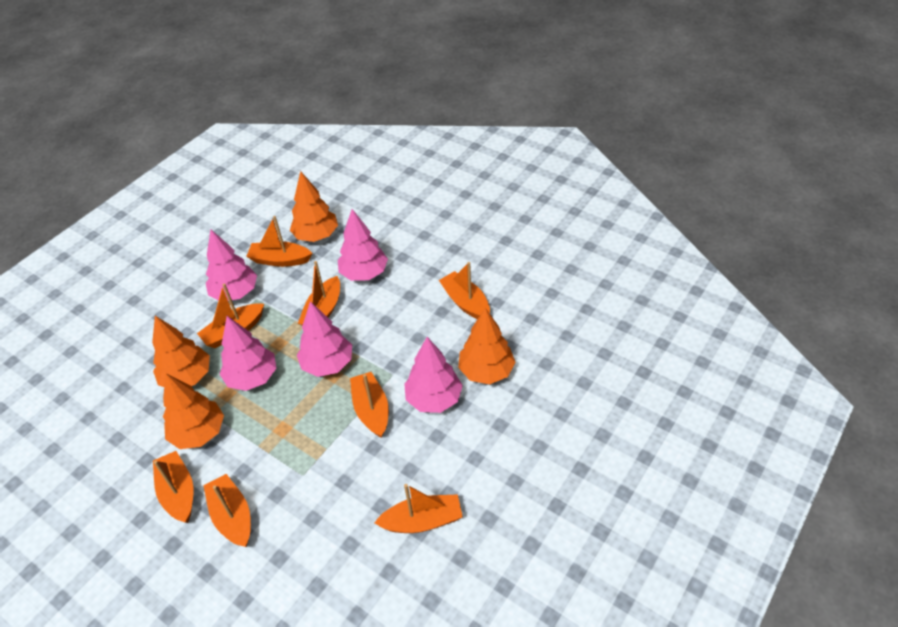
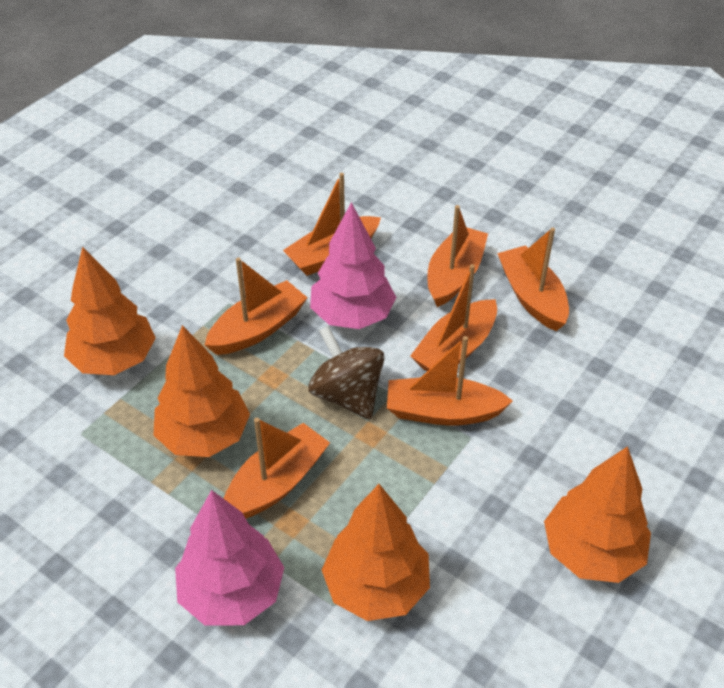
brown spinning top: none = 0 -> [308,326,385,420] = 1
orange boat: [153,451,193,523] [197,284,264,348] [203,474,251,547] [246,216,312,267] [298,261,340,326] [350,372,389,438] [374,484,463,533] [439,262,490,319] = 8 -> [205,257,308,355] [223,418,330,519] [283,173,381,276] [387,336,513,426] [410,264,497,371] [428,205,488,307] [497,228,569,331] = 7
pink tree: [206,230,257,301] [219,316,276,391] [297,301,352,377] [338,209,388,281] [404,337,463,413] = 5 -> [175,490,284,625] [310,202,397,329] = 2

